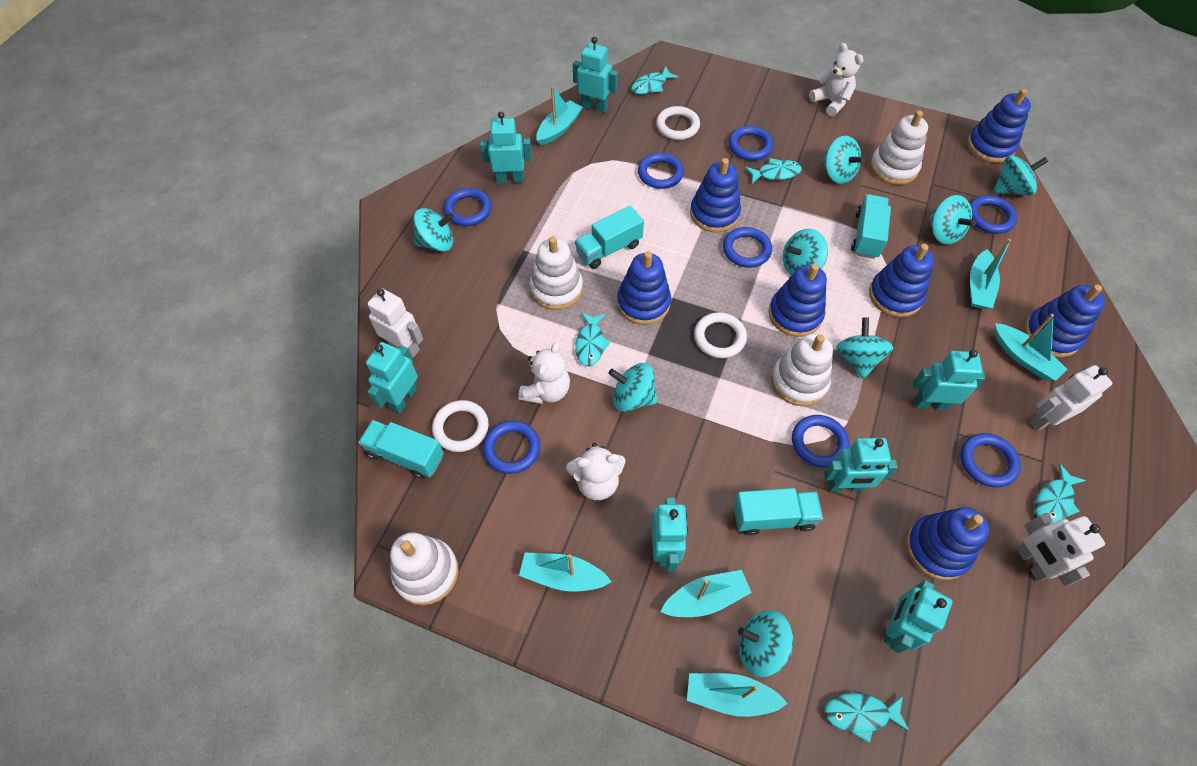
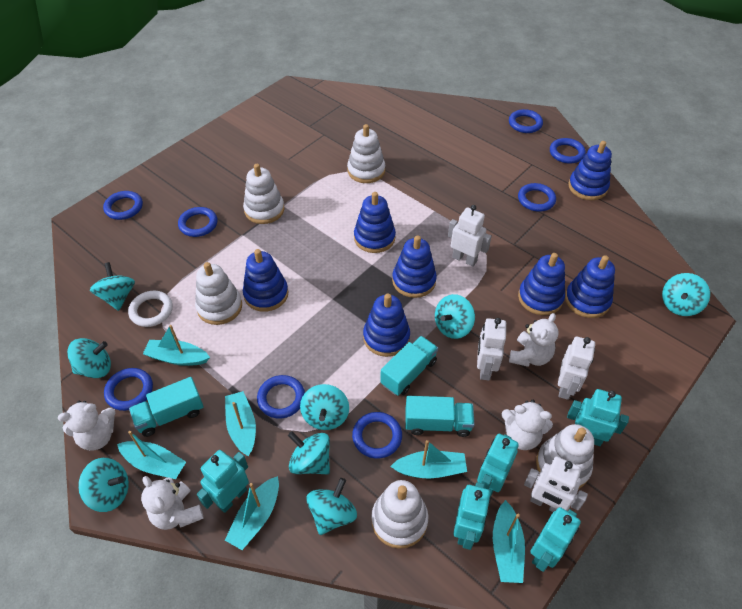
turquoise fish: [575,313,611,367] [631,66,678,94] [745,158,802,183] [824,693,909,743] [1035,463,1086,525] = 5 -> none = 0
turquoise robot: [366,342,418,414] [480,112,532,183] [573,37,618,113] [652,497,688,572] [824,438,898,492] [884,580,953,653] [913,350,985,410] = 7 -> [197,450,249,513] [453,482,491,550] [477,434,519,497] [530,507,581,572] [567,389,629,446] = 5
turquoise truck: [358,420,444,479] [575,205,644,269] [733,488,823,535] [851,194,891,259] = 4 -> [129,377,204,437] [380,336,438,396] [405,396,475,437] = 3
white ring: [432,400,489,452] [656,106,700,140] [694,312,747,358] = 3 -> [128,291,173,327] = 1
white robot: [368,289,423,358] [1016,513,1105,586] [1029,365,1112,431] = 3 -> [448,205,492,267] [477,318,506,381] [524,457,588,512] [558,337,595,400] = 4
white stacking toy: [390,532,459,605] [530,236,583,310] [771,333,833,406] [870,111,928,185] = 4 -> [195,262,242,325] [243,164,284,224] [347,124,385,183] [371,480,428,549] [536,424,594,488] = 5
white teddy bear: [518,342,570,404] [566,443,625,500] [809,43,863,116] = 3 -> [58,401,115,450] [141,476,204,530] [501,400,553,450] [509,313,559,367] = 4

